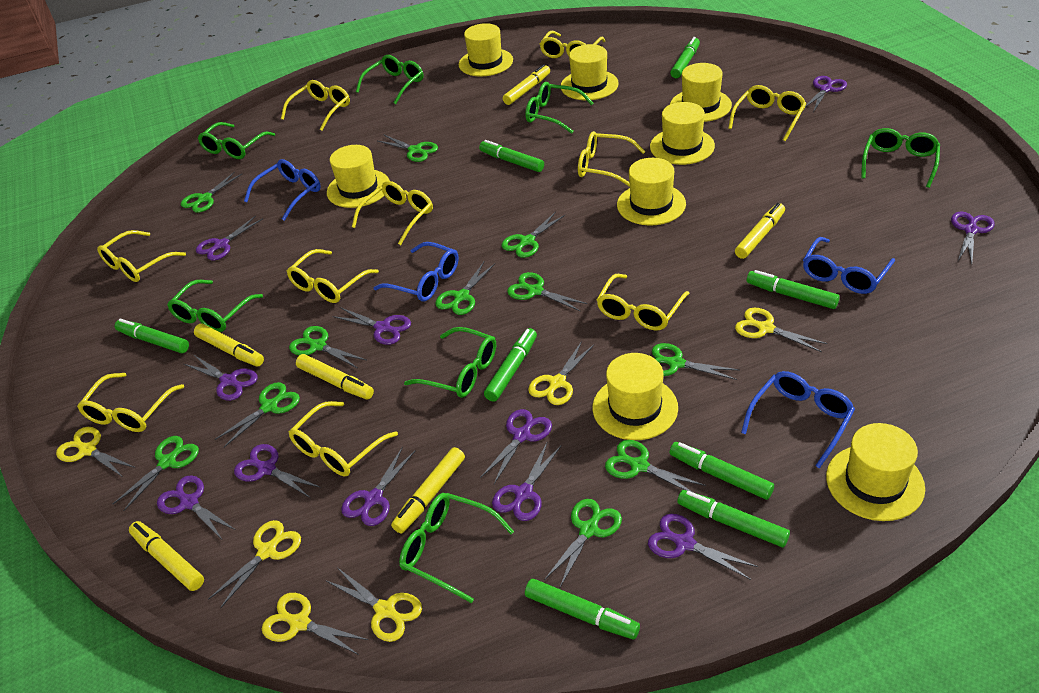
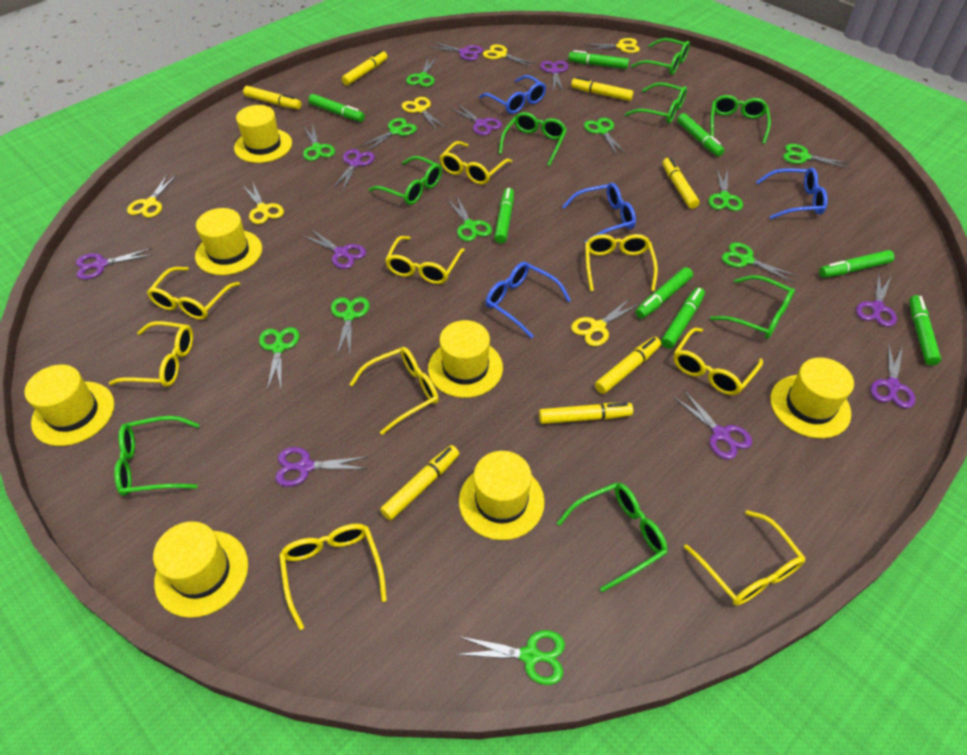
green glasses: [167,280,263,332] [198,122,275,159] [356,55,424,104] [399,493,514,603] [404,327,496,398] [525,82,594,134] [861,128,940,188] = 7 -> [114,416,200,496] [369,156,442,205] [499,112,567,166] [557,482,668,592] [625,82,687,124] [631,38,690,75] [710,95,771,144] [710,275,795,339] = 8
purple scissors: [157,475,236,539] [184,354,258,401] [196,216,263,261] [234,444,321,498] [332,307,411,345] [341,446,415,526] [480,409,552,484] [492,441,562,521] [648,514,758,580] [805,76,847,112] [951,211,995,264] = 11 -> [76,248,152,280] [275,447,369,487] [302,229,366,269] [333,149,375,190] [429,42,483,61] [450,104,502,135] [540,61,568,92] [674,390,752,460] [856,272,897,327] [870,342,915,408] = 10
yellow glasses: [77,373,184,432] [97,230,186,282] [281,80,350,131] [287,249,379,303] [289,401,398,476] [352,181,433,245] [540,31,605,58] [578,131,646,187] [597,274,690,331] [728,85,806,141] = 10 -> [109,321,193,387] [147,267,240,320] [279,524,387,630] [349,347,439,435] [385,236,465,284] [440,141,512,185] [585,234,658,291] [673,328,763,395] [684,510,805,606] = 9
yellow hat: [327,145,390,208] [459,23,513,77] [561,44,619,100] [593,353,678,440] [617,158,686,226] [650,102,715,165] [670,63,732,122] [826,423,925,521] = 8 -> [24,365,114,446] [153,521,248,618] [195,208,262,275] [234,105,292,163] [428,320,503,398] [459,451,545,540] [770,358,854,438] = 7
yellow marker: [129,521,204,591] [194,324,264,367] [296,354,374,400] [391,447,465,533] [503,64,550,105] [735,203,785,259] = 6 -> [243,86,302,109] [342,50,388,86] [380,445,459,520] [539,402,633,424] [571,77,633,101] [595,337,661,394] [663,157,700,209] = 7

